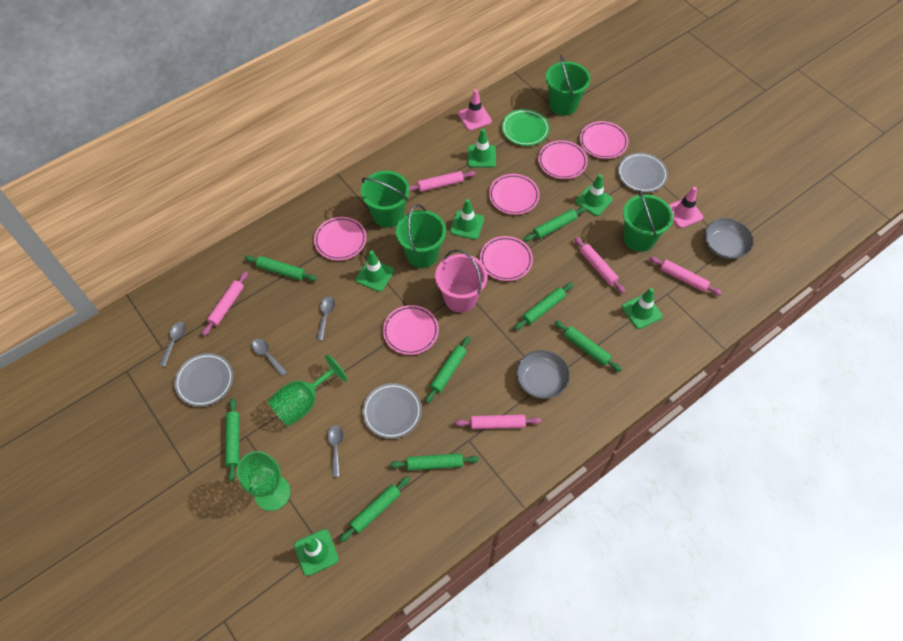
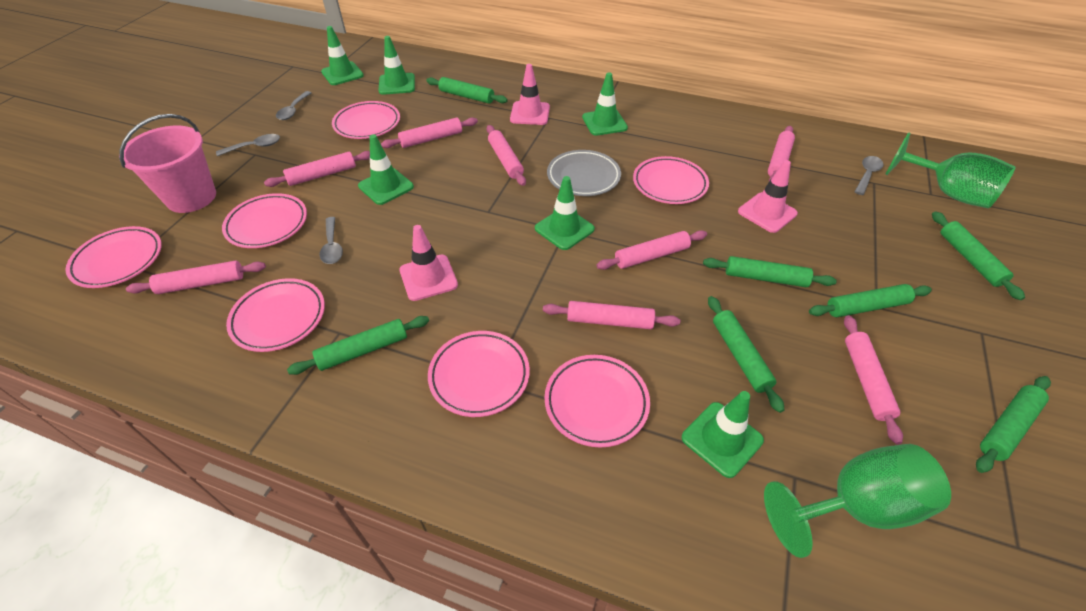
green bucket: [361,171,410,227] [396,204,446,268] [546,55,591,116] [623,190,673,252] = 4 -> none = 0
green plate: [501,109,550,146] = 1 -> none = 0
green rolling pin: [225,398,239,482] [245,255,317,281] [339,476,410,542] [390,453,479,471] [425,336,471,403] [514,283,574,330] [523,207,586,242] [554,321,622,372] = 8 -> [287,316,429,375] [426,77,508,104] [703,256,837,287] [708,296,784,413] [809,284,932,317] [932,211,1025,300] [976,376,1051,473] = 7
grey bowl: [516,350,570,399] [704,218,753,259] = 2 -> none = 0
grey plate: [174,353,233,407] [362,383,422,439] [618,153,668,192] = 3 -> [547,150,621,196] = 1
pink plate: [314,217,366,260] [383,305,439,355] [480,236,533,281] [489,174,540,215] [538,140,588,179] [580,121,628,159] = 6 -> [65,226,162,288] [222,193,307,248] [226,278,325,352] [332,101,400,139] [428,331,530,417] [545,355,650,448] [633,156,709,204] = 7
pink rolling pin: [202,271,248,336] [409,171,476,192] [455,415,541,429] [574,237,625,293] [649,256,722,295] = 5 -> [126,261,266,294] [264,151,370,187] [381,117,478,148] [487,125,526,186] [543,301,680,329] [596,230,707,270] [768,126,795,181] [844,315,903,445] = 8
pink traffic cone: [458,89,492,131] [669,187,703,228] = 2 -> [400,225,458,301] [510,64,550,125] [738,160,798,233] = 3

